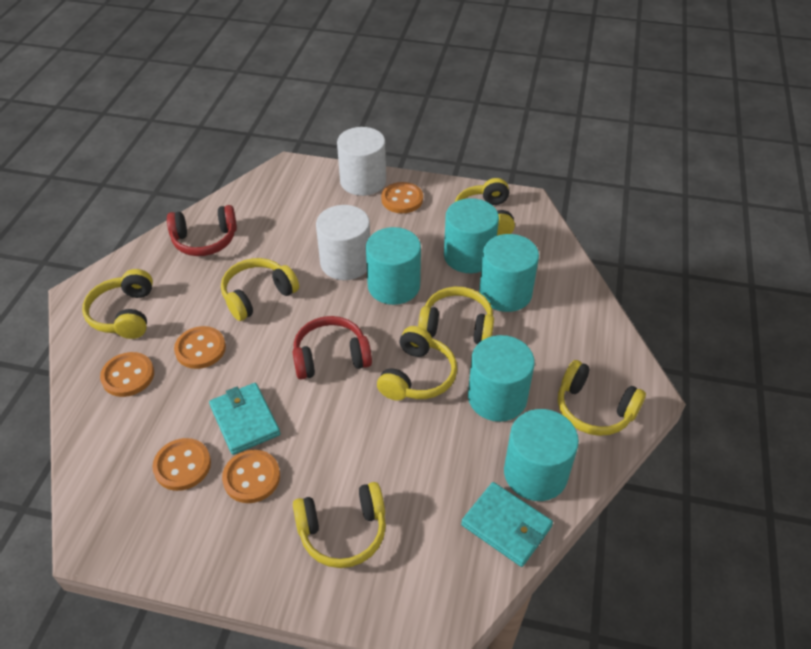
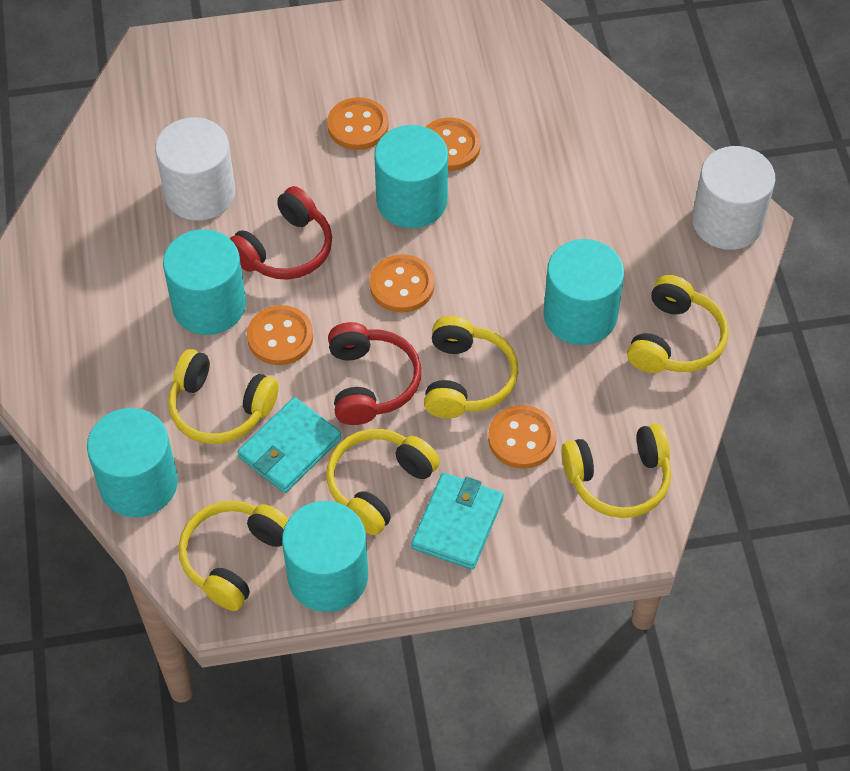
yellow headphones: [82,269,153,339] [221,258,299,321] [293,482,386,568] [377,326,457,401] [418,287,494,344] [455,178,515,236] [558,360,646,436] = 7 -> [168,349,279,444] [178,500,289,611] [326,429,440,535] [424,316,519,418] [561,423,671,518] [627,275,729,373] = 6

